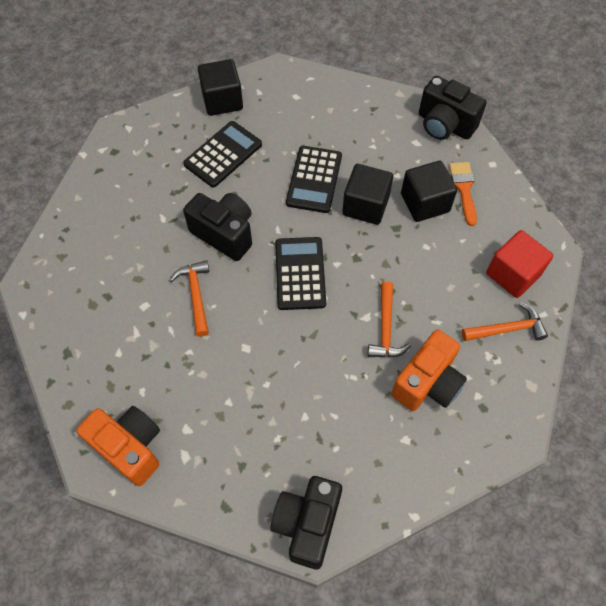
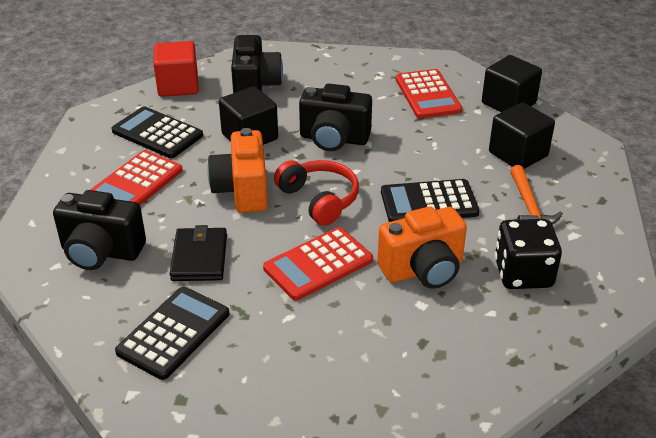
black dice: none = 0 -> [495,219,562,289] = 1
black wallet: none = 0 -> [170,225,227,281] = 1
orange brush: [449,162,477,226] = 1 -> none = 0
orange hammer: [170,260,209,337] [368,282,411,358] [462,302,548,341] = 3 -> [510,165,563,225] = 1
red calculator: none = 0 -> [90,150,183,205] [263,227,373,301] [396,69,462,119] = 3
red headphones: none = 0 -> [274,160,359,226] = 1

